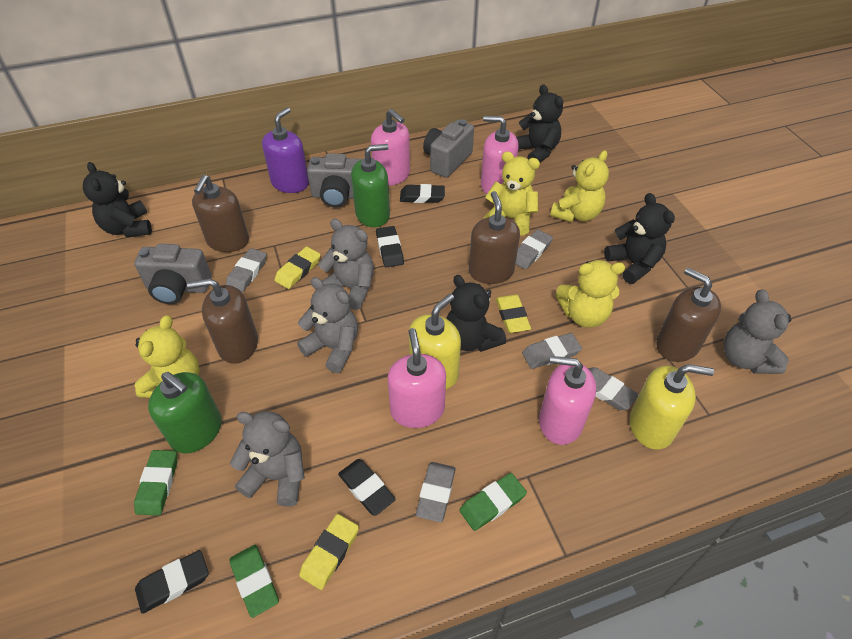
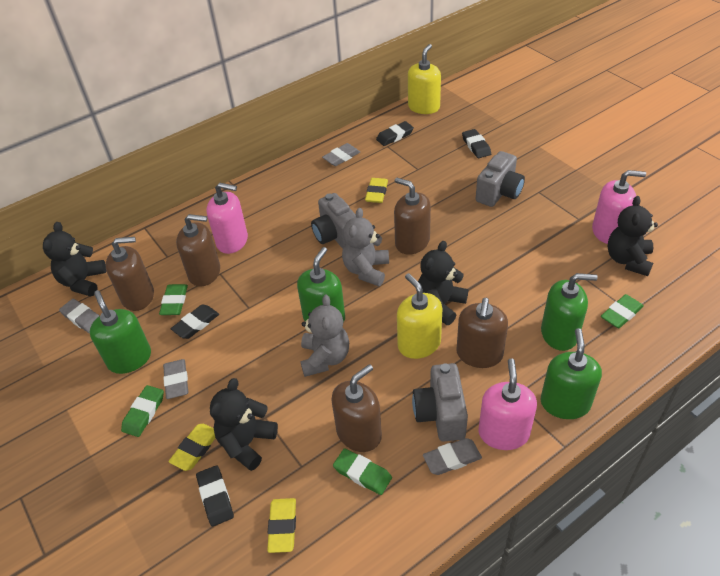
brown soap dispenser: [187,278,258,364] [192,175,249,252] [469,191,520,284] [656,267,721,362] = 4 -> [106,237,154,311] [176,214,220,287] [331,364,382,452] [394,178,431,255] [457,298,508,368] = 5
green eraser: [134,450,177,515] [230,545,279,618] [459,473,527,531] = 3 -> [121,385,164,437] [159,284,188,315] [333,448,392,495] [601,294,644,328] = 4
green soap dispenser: [148,372,222,453] [351,144,390,227] = 2 -> [90,290,151,374] [297,247,345,323] [541,273,598,351] [541,328,602,419] = 4
grey eraser: [226,248,267,292] [416,462,456,522] [516,229,553,269] [522,333,582,369] [588,367,639,410] = 5 -> [59,299,99,334] [163,359,188,399] [322,143,360,166] [423,438,482,475] = 4
grey teddy bear: [230,411,305,507] [297,277,358,373] [318,219,374,310] [723,289,791,374] = 4 -> [300,295,349,377] [342,208,389,286] = 2
pink soap dispenser: [371,109,410,186] [388,328,446,428] [481,116,519,194] [539,356,596,445] = 4 -> [206,183,248,254] [478,358,537,450] [592,170,646,244] = 3
purple soap dispenser: [262,107,309,193] = 1 -> none = 0
yellow teddy bear: [135,315,200,398] [483,151,540,236] [550,150,609,222] [556,260,625,328] = 4 -> none = 0

